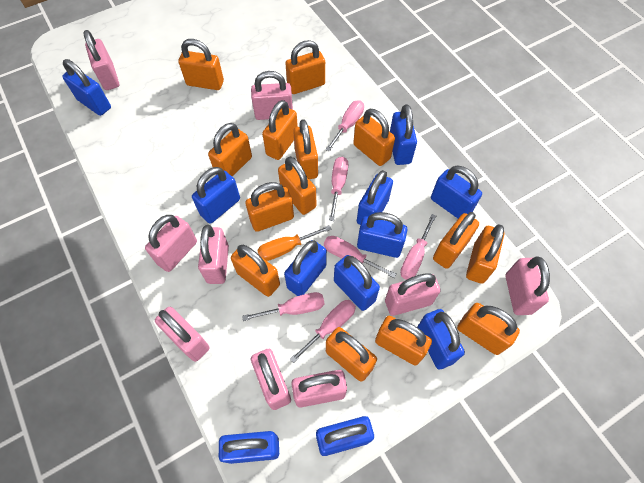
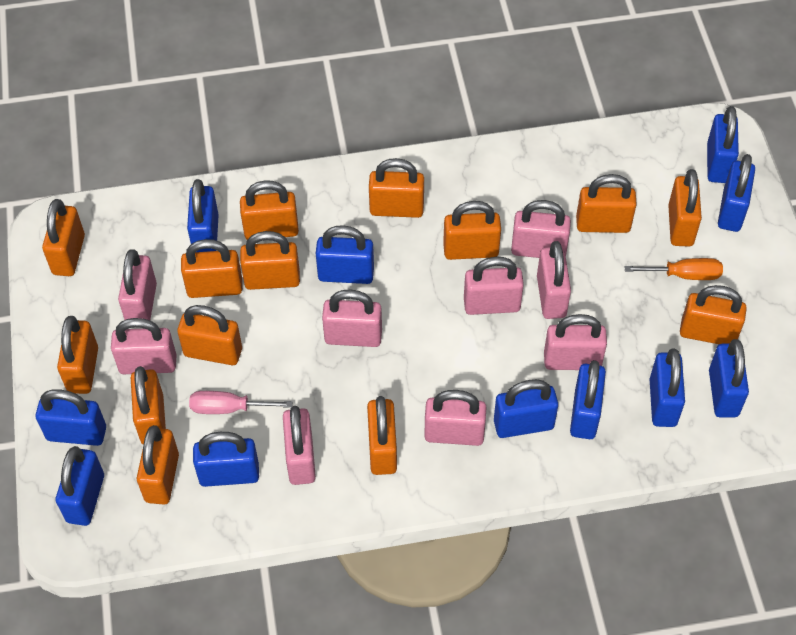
pink screwdriver: [242,292,325,321] [290,300,356,363] [324,236,396,278] [325,100,364,152] [329,157,348,221] [400,214,436,280] = 6 -> [189,391,292,414] = 1

